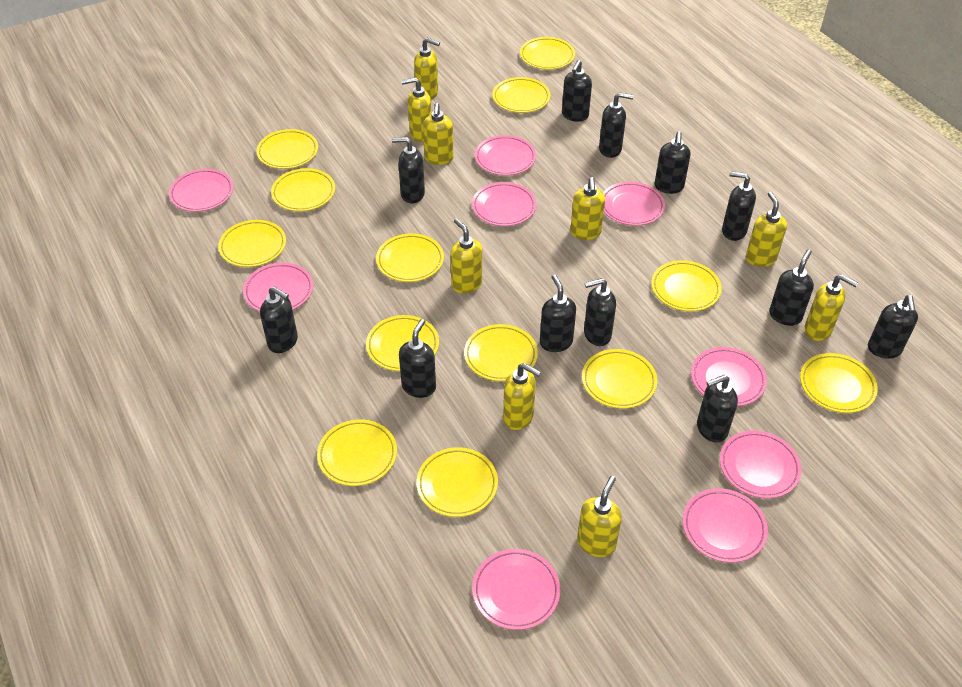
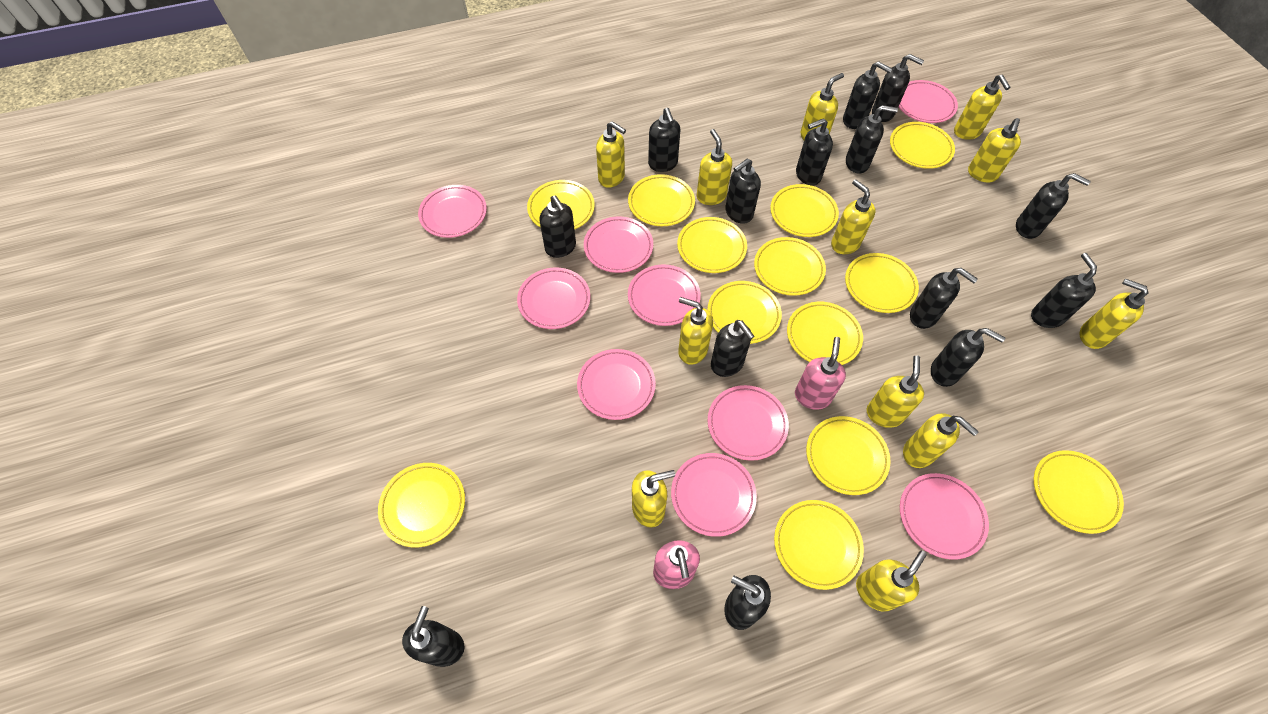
black soap dispenser: [260,286,298,353] [392,137,425,203] [399,319,436,398] [540,274,576,352] [562,60,592,122] [584,278,616,346] [599,92,634,158] [655,131,691,194] [697,375,738,442] [722,171,756,241] [769,249,814,326] [868,295,918,359] = 12 -> [402,606,465,667] [539,195,576,258] [648,108,680,172] [711,320,754,377] [724,575,771,630] [725,158,761,224] [796,118,833,186] [843,61,892,129] [846,105,898,174] [872,54,924,122] [910,268,978,329] [931,328,1006,387] [1016,173,1091,239] [1031,253,1097,328] = 14
pink soap dispenser: none = 0 -> [653,540,700,589] [795,337,846,410] = 2
yellow soap dispenser: [401,77,432,142] [414,38,440,100] [423,103,454,165] [450,219,482,294] [503,363,541,430] [570,177,605,240] [577,476,622,557] [746,192,787,267] [804,274,858,341] = 9 -> [596,121,626,188] [632,470,675,528] [678,297,713,365] [697,129,732,205] [800,73,844,140] [831,179,876,254] [856,550,927,612] [867,355,924,428] [903,413,979,468] [954,75,1011,140] [968,118,1021,182] [1080,278,1148,349] = 12

